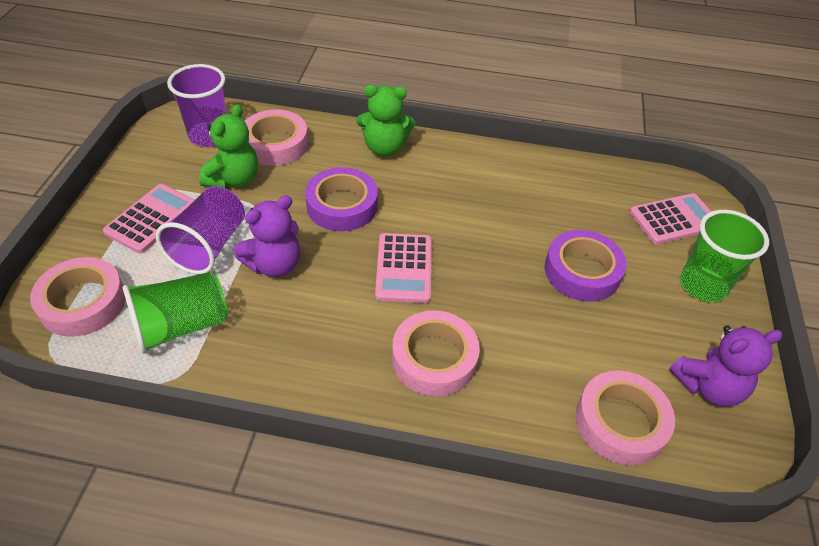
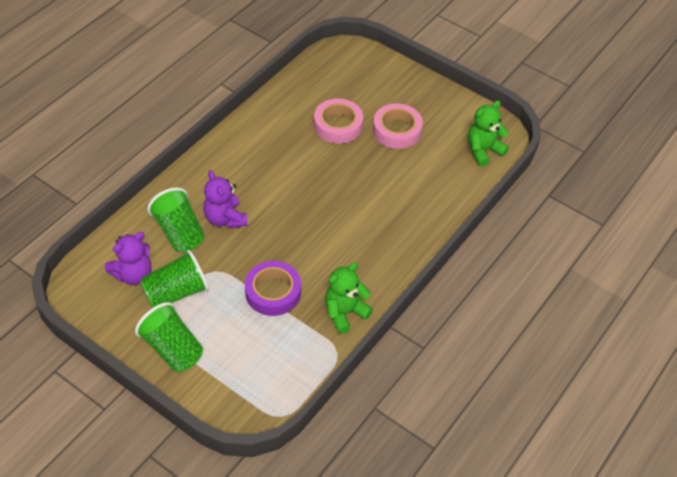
green cup: [123,272,228,354] [680,210,769,302] = 2 -> [135,302,203,372] [140,250,209,308] [147,187,204,252] = 3
pink calculator: [103,184,195,254] [375,233,431,303] [630,193,711,244] = 3 -> none = 0
pink tape: [30,257,126,337] [244,109,308,166] [392,310,480,396] [575,370,675,465] = 4 -> [314,98,363,144] [373,104,423,149] = 2
purple cup: [156,186,245,275] [167,64,227,147] = 2 -> none = 0
purple tape: [305,167,378,231] [545,230,627,302] = 2 -> [245,261,301,316] = 1

